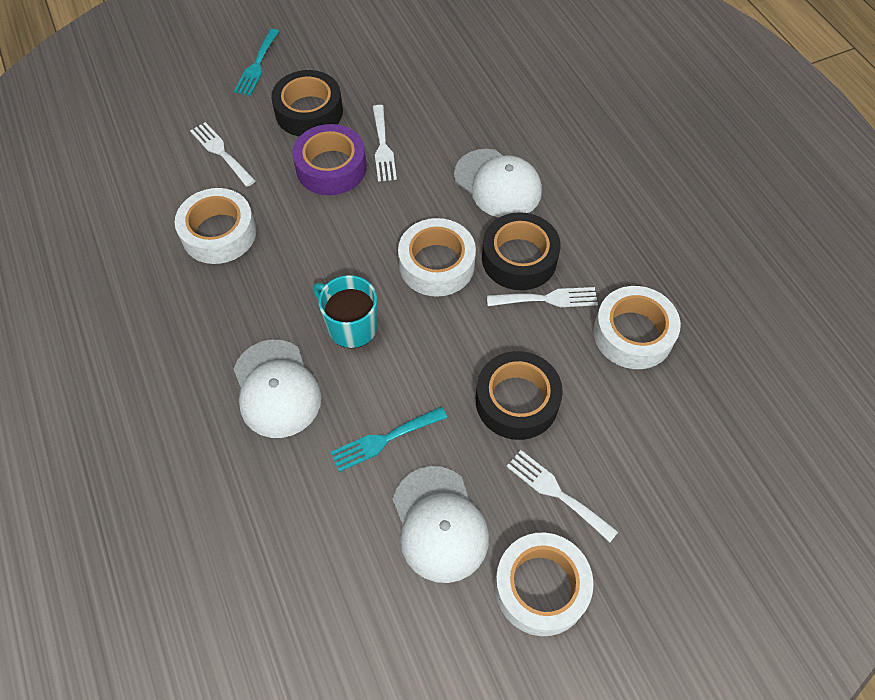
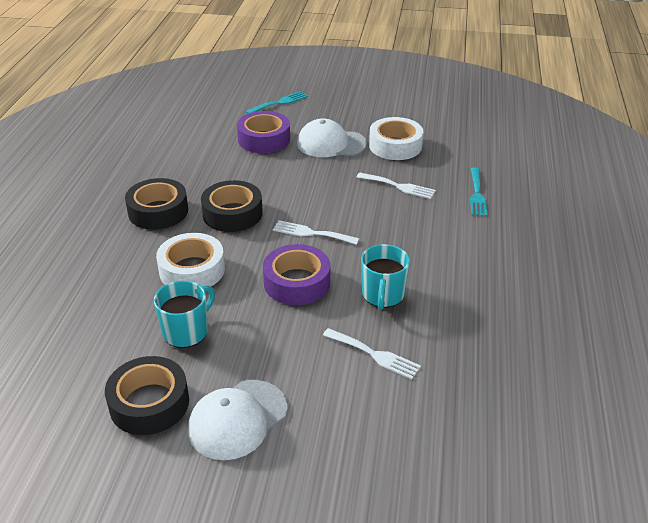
purple tape: [292,124,367,195] = 1 -> [237,111,290,153] [263,244,330,305] = 2
turquoise mug: [313,275,377,348] = 1 -> [154,281,215,348] [361,244,410,310] = 2
white cap: [234,340,321,438] [393,466,489,583] [454,149,542,218] = 3 -> [188,380,288,460] [297,118,367,157] = 2
white fork: [190,122,256,187] [373,105,397,182] [487,287,598,307] [506,450,618,542] = 4 -> [273,220,359,245] [323,328,421,379] [356,172,436,199] = 3
white tape: [175,188,256,264] [398,218,476,297] [495,533,594,636] [593,286,681,369] = 4 -> [156,233,225,287] [369,117,423,160] = 2

